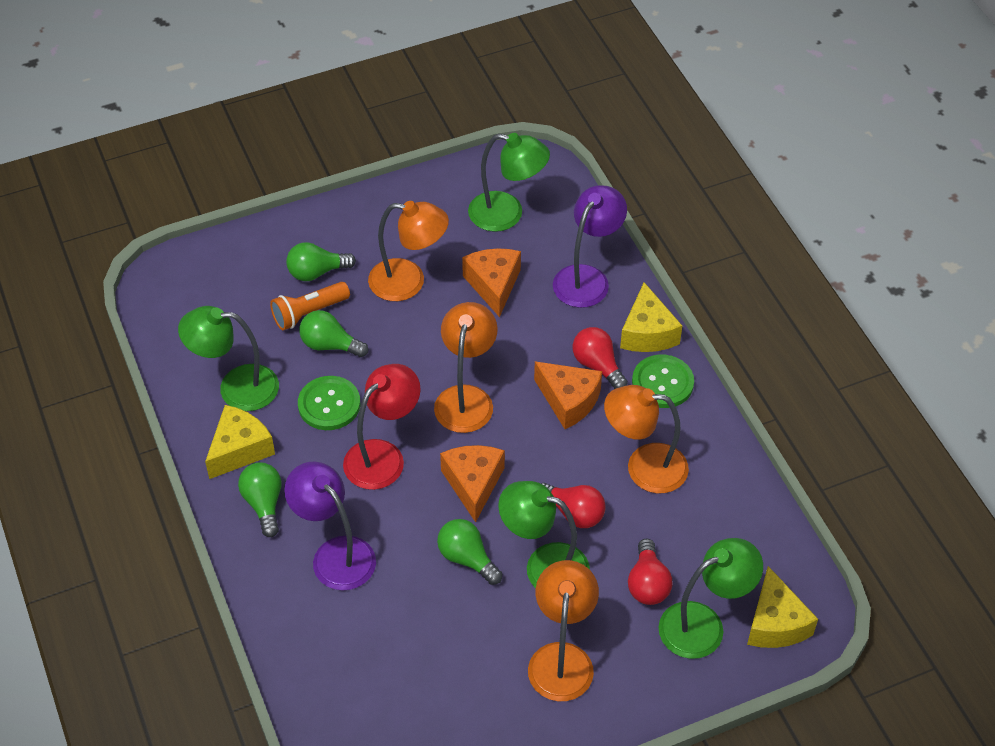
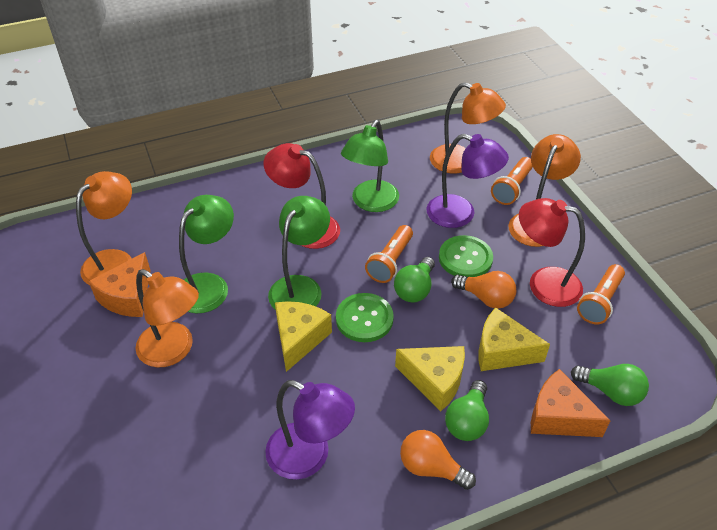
green lamp: [178,306,279,411] [468,133,550,232] [498,481,590,588] [658,538,763,659] = 4 -> [179,195,234,313] [268,196,330,310] [341,120,399,212] = 3
green light bulb: [238,463,281,537] [286,242,356,281] [299,310,368,357] [437,519,502,585] = 4 -> [394,257,435,303] [445,380,489,441] [571,364,649,406] = 3
orange cheese: [440,445,505,522] [462,248,521,317] [534,361,602,429] = 3 -> [88,252,151,317] [531,369,611,437] = 2
orange flashlight: [270,282,350,330] = 1 -> [365,225,413,283] [491,157,533,205] [577,264,625,324] = 3
orange light bulb: none = 0 -> [400,430,476,490] [451,271,516,309] = 2
red lamp: [343,364,421,490] = 1 -> [264,143,340,249] [519,198,585,307] = 2
red light bulb: [541,483,606,528] [573,327,628,389] [628,539,673,605] = 3 -> none = 0

